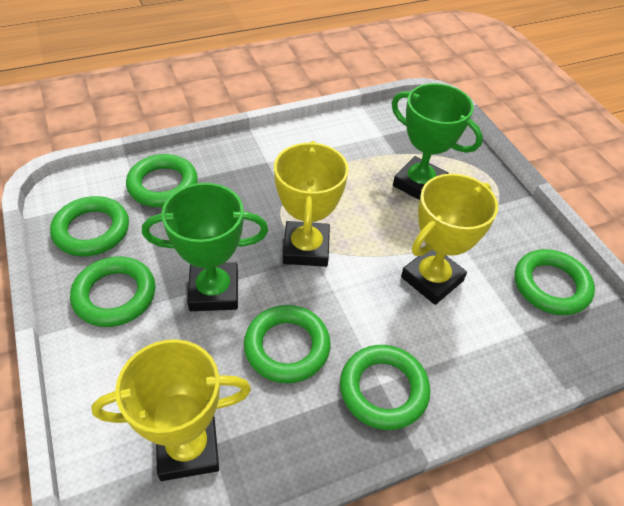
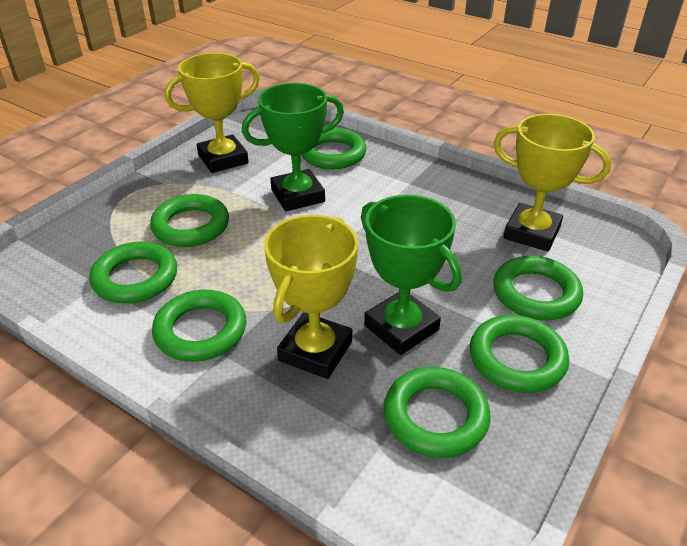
green ring: [50,196,129,257] [70,257,155,327] [126,154,198,207] [244,305,331,383] [340,345,430,430] [515,249,595,315] = 6 -> [89,242,177,304] [150,194,229,247] [152,289,246,362] [301,128,366,169] [384,367,491,458] [470,315,569,393] [493,256,583,321] = 7

